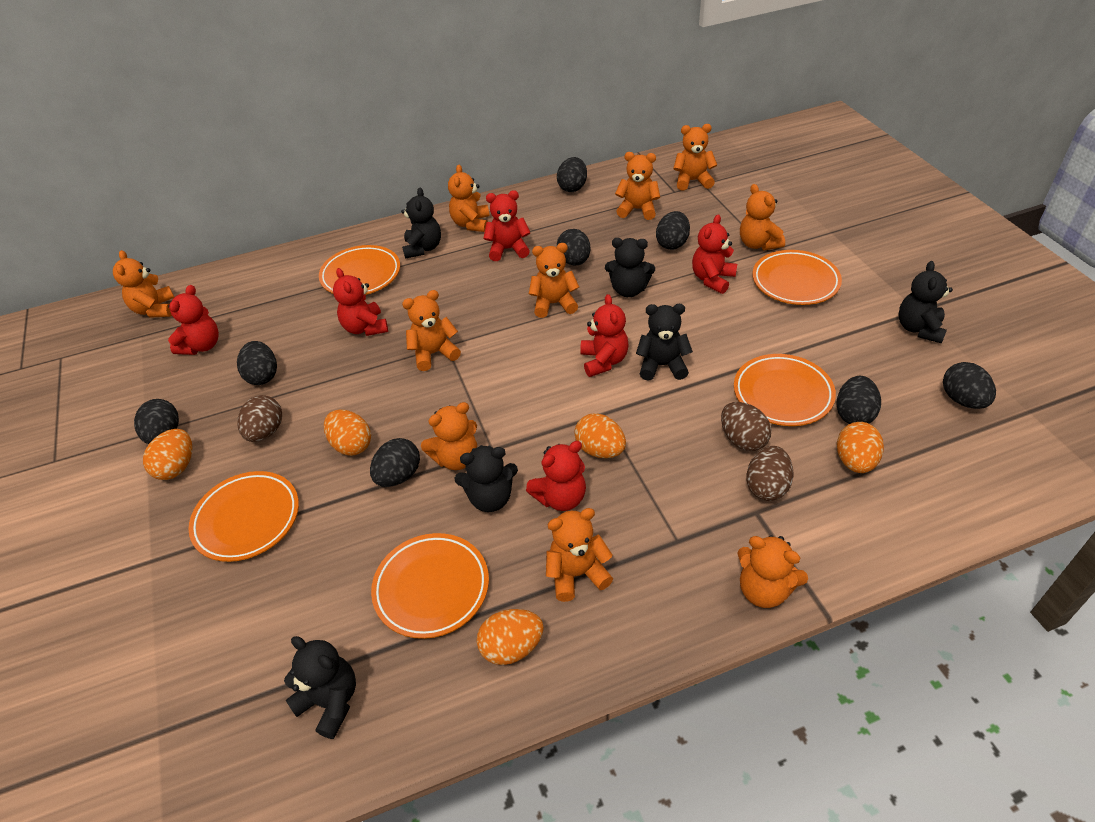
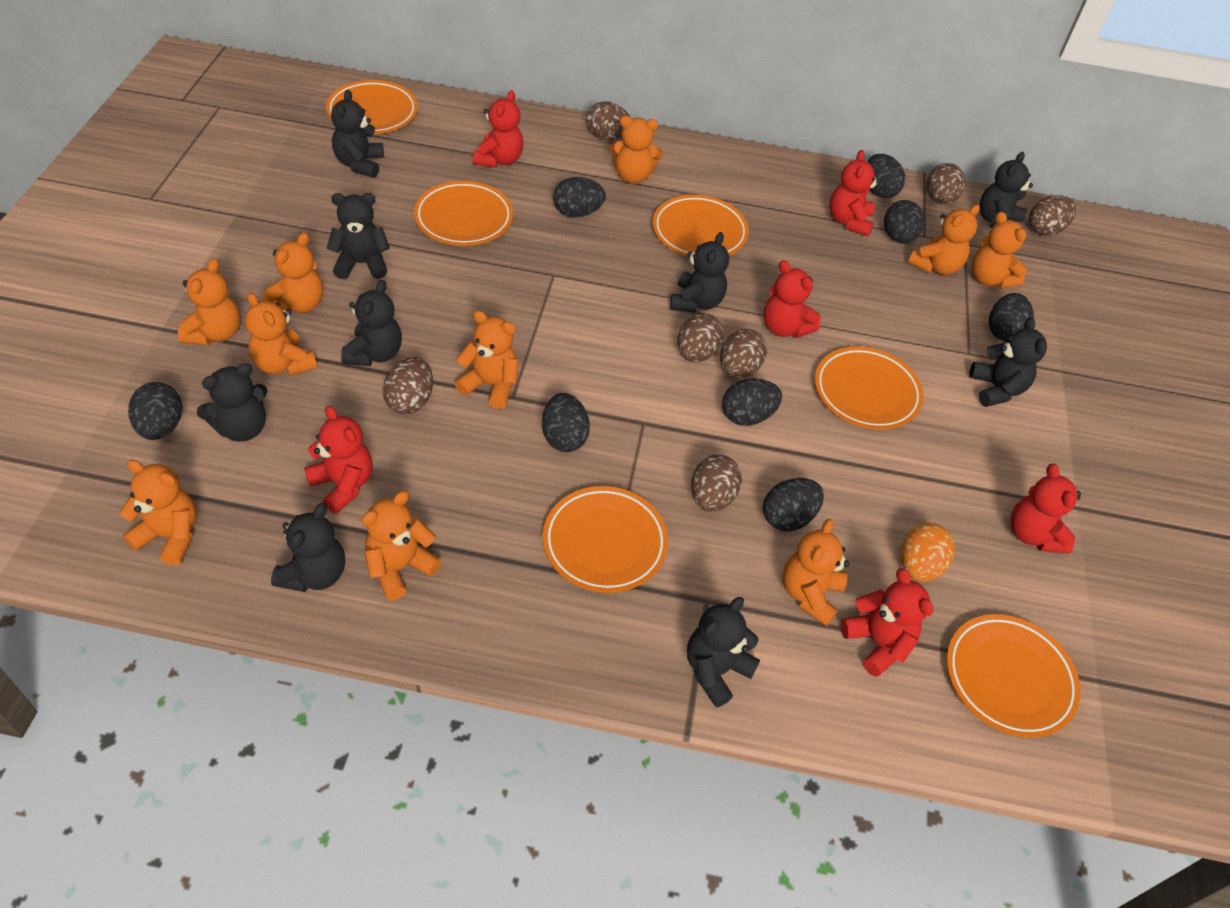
black teddy bear: [284,636,356,739] [401,187,441,259] [454,445,518,512] [605,238,655,297] [636,304,693,381] [899,261,953,343] = 6 -> [197,363,267,441] [271,503,345,592] [327,193,390,279] [331,90,384,178] [341,280,402,366] [670,232,729,313] [687,597,760,708] [969,317,1047,407] [980,152,1033,228] = 9
brown egg: [237,395,282,442] [721,402,771,451] [746,446,793,501] = 3 -> [382,357,433,414] [586,102,631,140] [677,314,724,362] [691,455,742,512] [720,329,767,378] [927,163,965,205] [1029,195,1076,236] = 7
orange egg: [143,429,192,480] [324,410,371,456] [477,609,544,665] [574,413,626,458] [837,422,884,473] = 5 -> [901,523,955,582] = 1
orange plate: [189,471,299,562] [319,245,400,295] [371,533,489,639] [734,354,836,426] [752,250,842,305] = 5 -> [326,80,418,134] [414,181,513,246] [543,486,668,593] [653,195,749,256] [815,347,924,430] [946,614,1081,738] = 6

